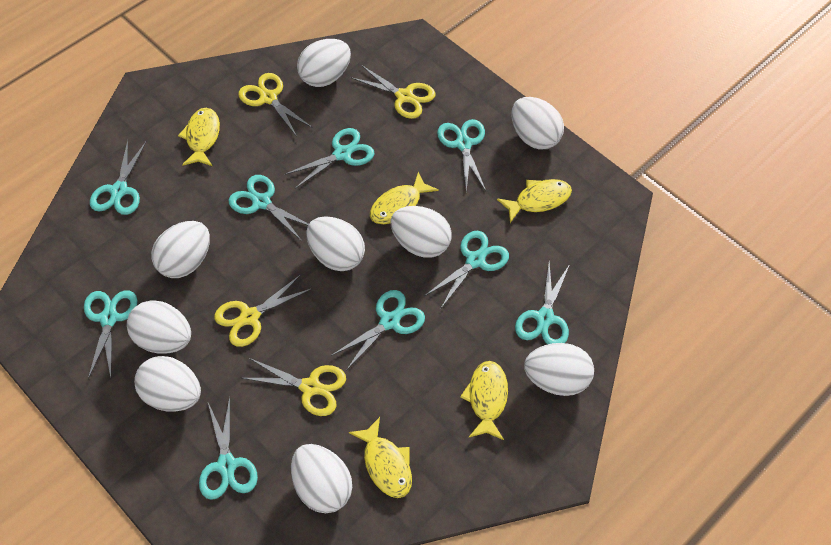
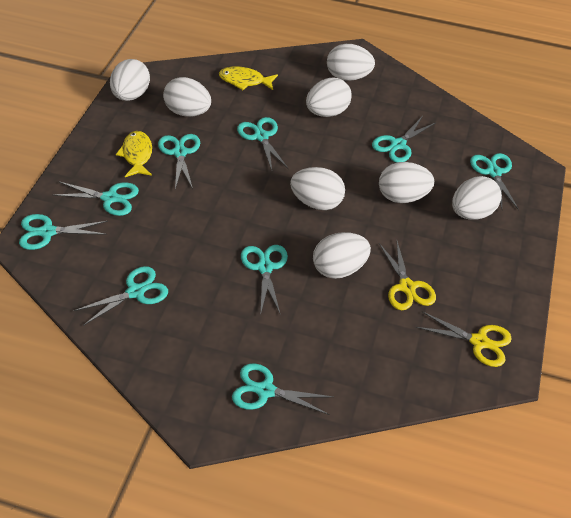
white egg: [127,300,191,354] [134,356,201,412] [151,221,210,278] [291,444,352,513] [297,39,351,87] [306,216,365,271] [390,206,452,258] [511,97,564,150] [524,343,594,396] = 9 -> [110,59,150,101] [163,77,211,117] [290,167,345,210] [306,78,352,117] [313,232,371,279] [327,44,375,81] [379,162,434,203] [452,176,502,220] = 8
yellow fish: [178,108,220,166] [349,417,412,498] [370,172,439,224] [460,361,508,440] [497,179,572,223] = 5 -> [116,131,152,177] [219,66,278,90] = 2
yellow scissors: [214,275,313,347] [238,73,313,136] [242,358,346,416] [350,65,436,119] = 4 -> [379,241,436,310] [416,311,512,367] = 2

